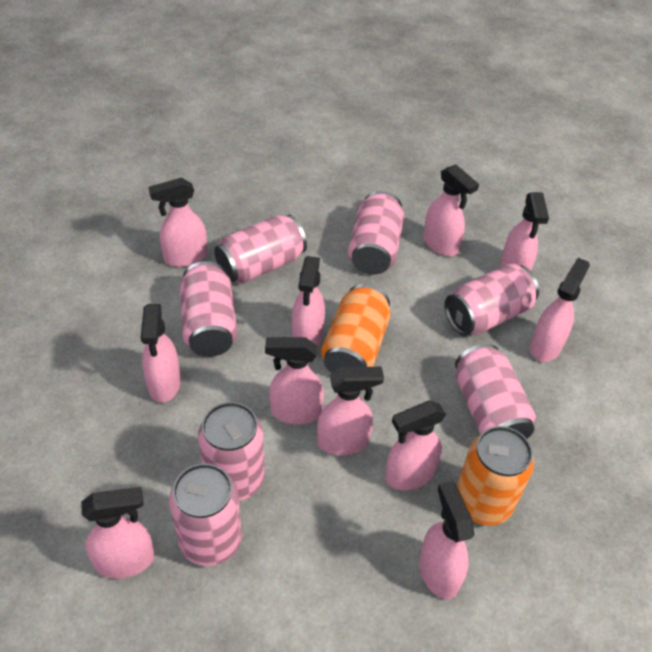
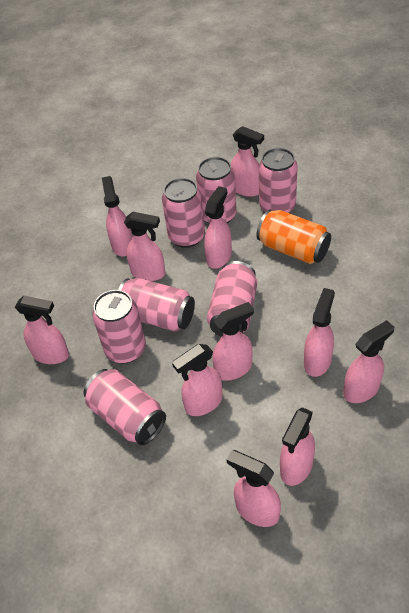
orange can: [321,284,391,373] [457,426,534,526] = 2 -> [256,210,331,264] = 1

